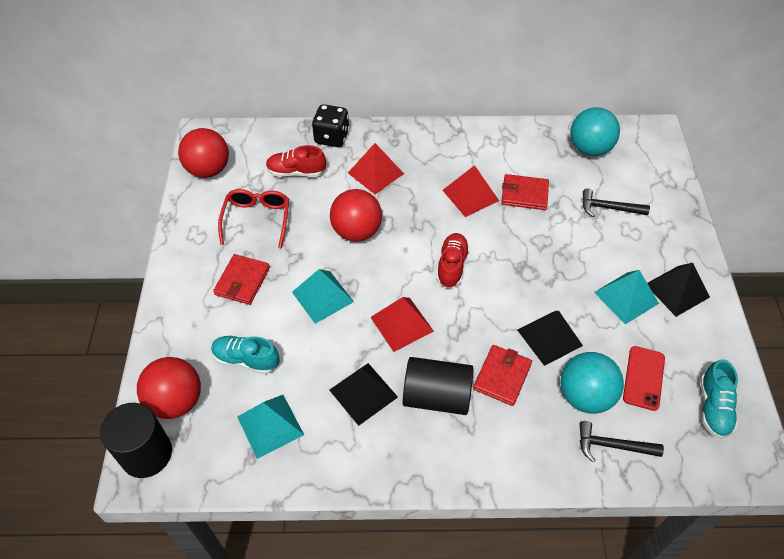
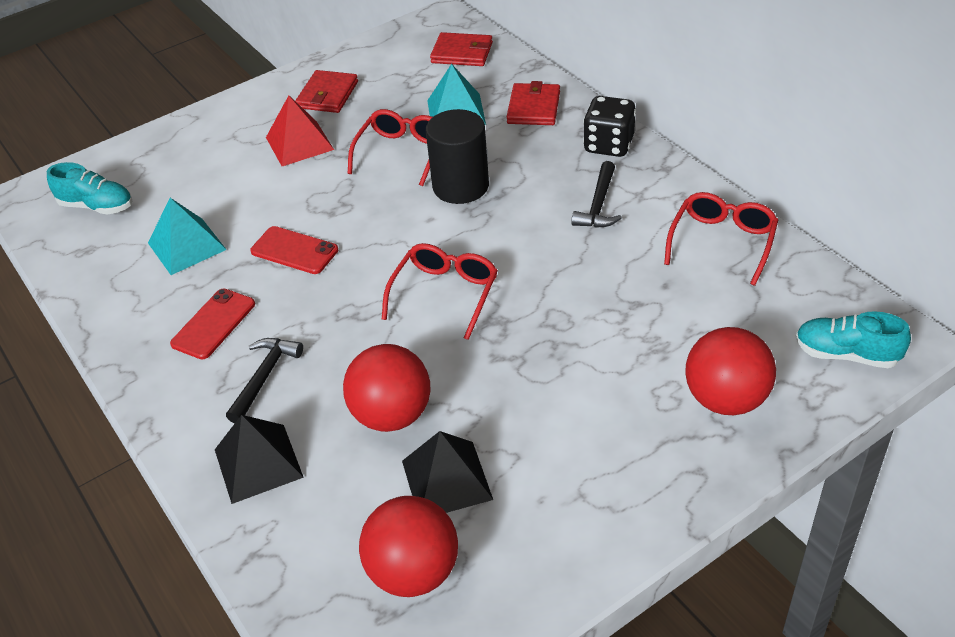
black cylinder: [100,403,172,478] [403,357,474,415] = 2 -> [426,109,489,204] = 1
black pyramid: [329,363,398,426] [517,311,583,366] [647,263,710,317] = 3 -> [215,415,304,504] [402,431,493,513] = 2
red glasses: [218,189,289,248] = 1 -> [347,109,432,186] [382,243,498,340] [664,192,778,286] = 3
red phone: [623,346,665,411] = 1 -> [170,289,255,359] [250,226,338,274] = 2
red pyramid: [348,143,404,194] [370,297,434,352] [442,165,499,217] = 3 -> [266,96,334,166] = 1
red shoe: [266,145,326,177] [437,233,470,288] = 2 -> none = 0
turquoise ball: [561,352,624,414] [570,107,620,156] = 2 -> none = 0
turquoise pyramid: [237,395,304,459] [292,269,354,324] [594,270,659,324] = 3 -> [148,198,227,275] [427,64,486,125] = 2

